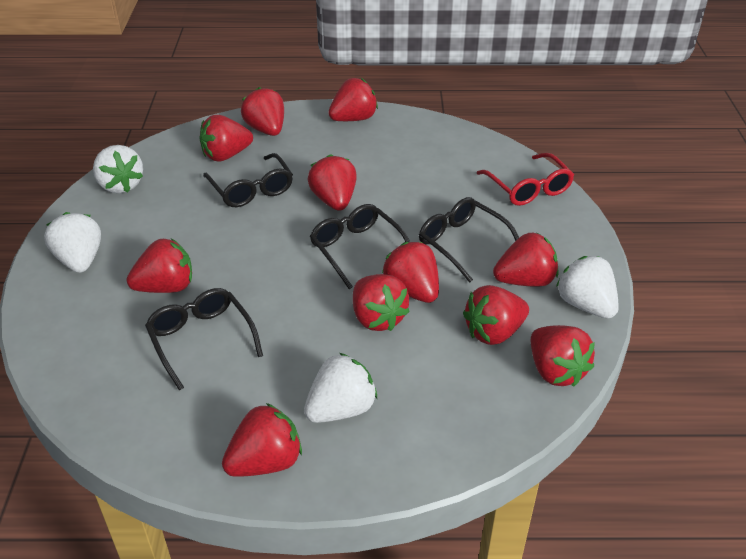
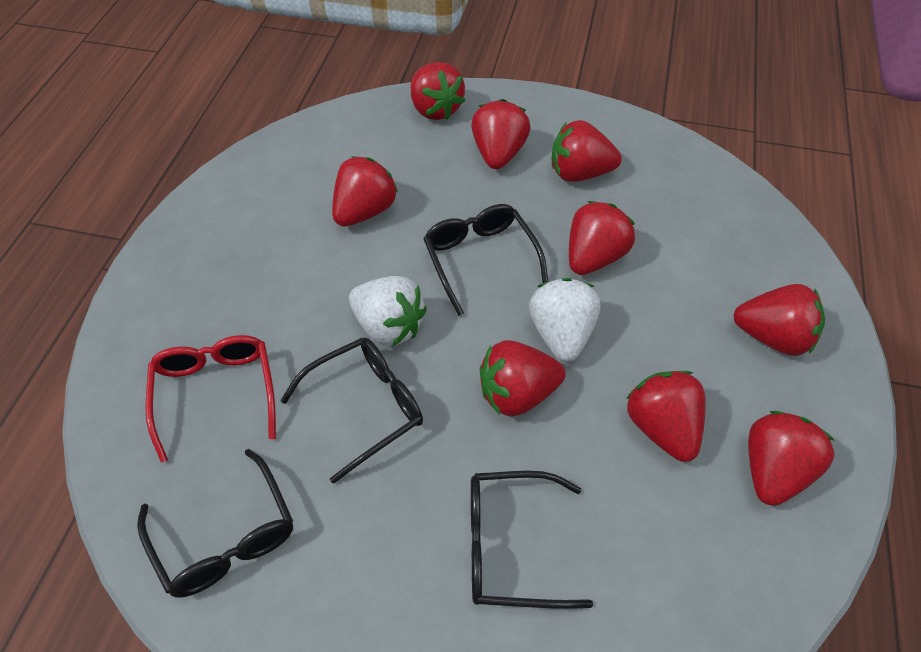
red strawberry: [127,238,192,293] [199,115,253,161] [222,403,302,477] [241,87,284,136] [307,154,357,211] [328,78,378,121] [353,274,410,331] [382,242,439,303] [463,285,529,345] [493,233,558,286] [531,325,595,387] = 11 -> [332,156,398,227] [411,62,466,120] [471,99,530,169] [480,340,566,417] [552,120,622,182] [569,201,635,275] [626,371,706,462] [733,284,825,356] [748,411,835,506] = 9
white strawberry: [44,212,101,273] [93,145,143,193] [304,353,377,423] [556,256,619,319] = 4 -> [349,276,427,346] [529,278,601,362] = 2

